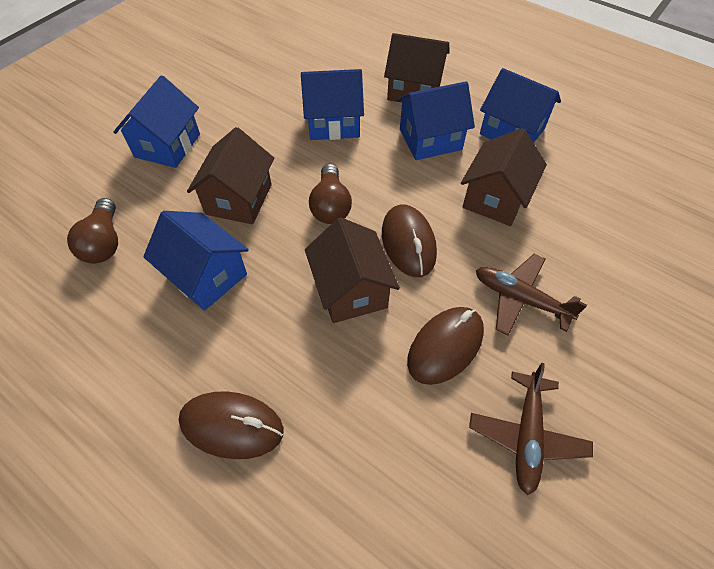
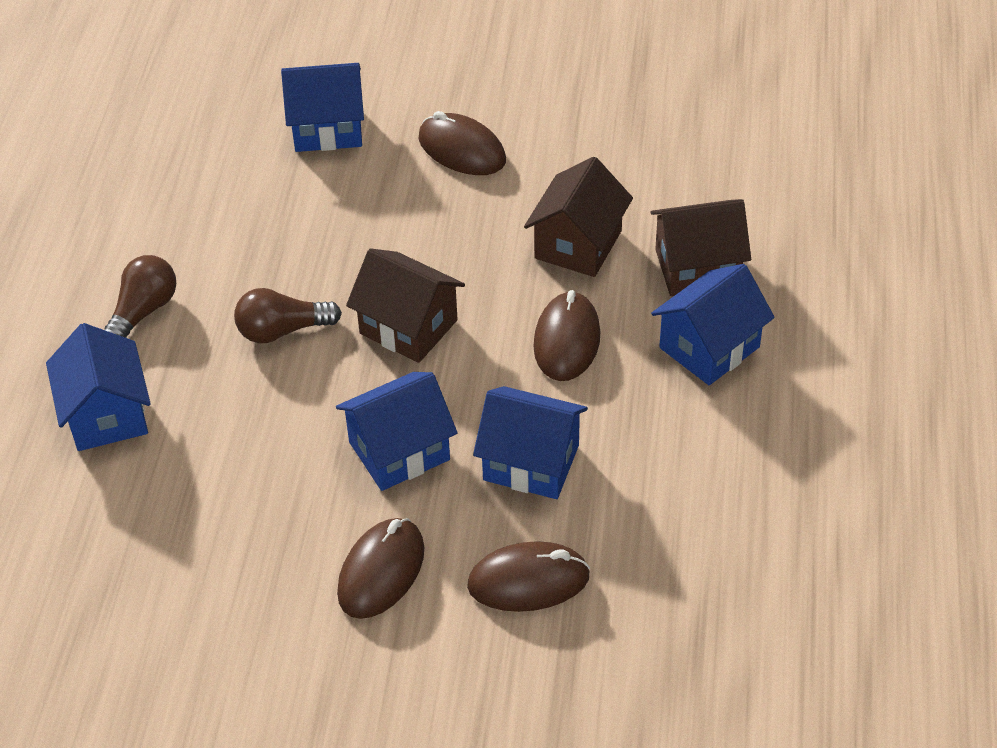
brown house: [187,127,274,224] [305,217,400,323] [384,33,450,103] [461,128,547,226] = 4 -> [346,248,465,363] [524,157,633,277] [651,199,751,296] = 3
brown mouse: [179,391,284,459] [382,205,437,277] [407,307,484,385] = 3 -> [337,518,424,619] [419,111,506,175] [467,541,590,612] [533,290,601,381] = 4
brown plane: [469,363,593,495] [476,254,587,336] = 2 -> none = 0

